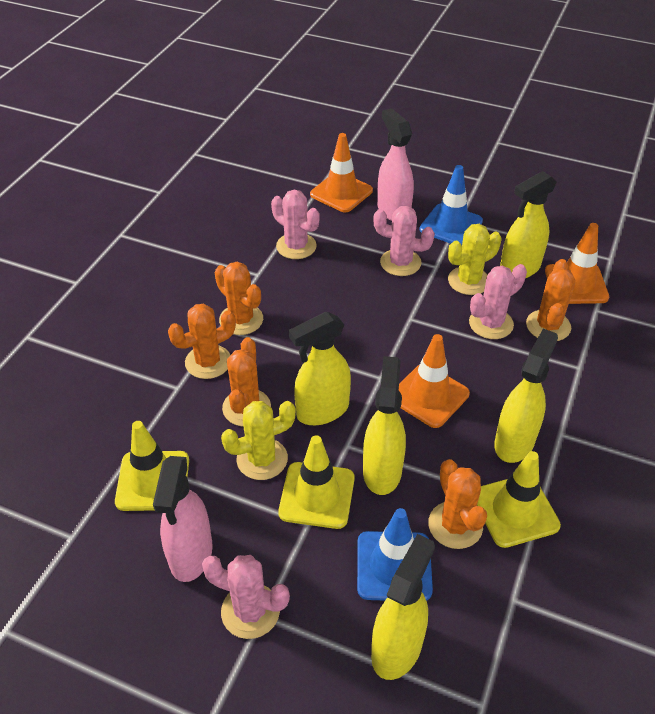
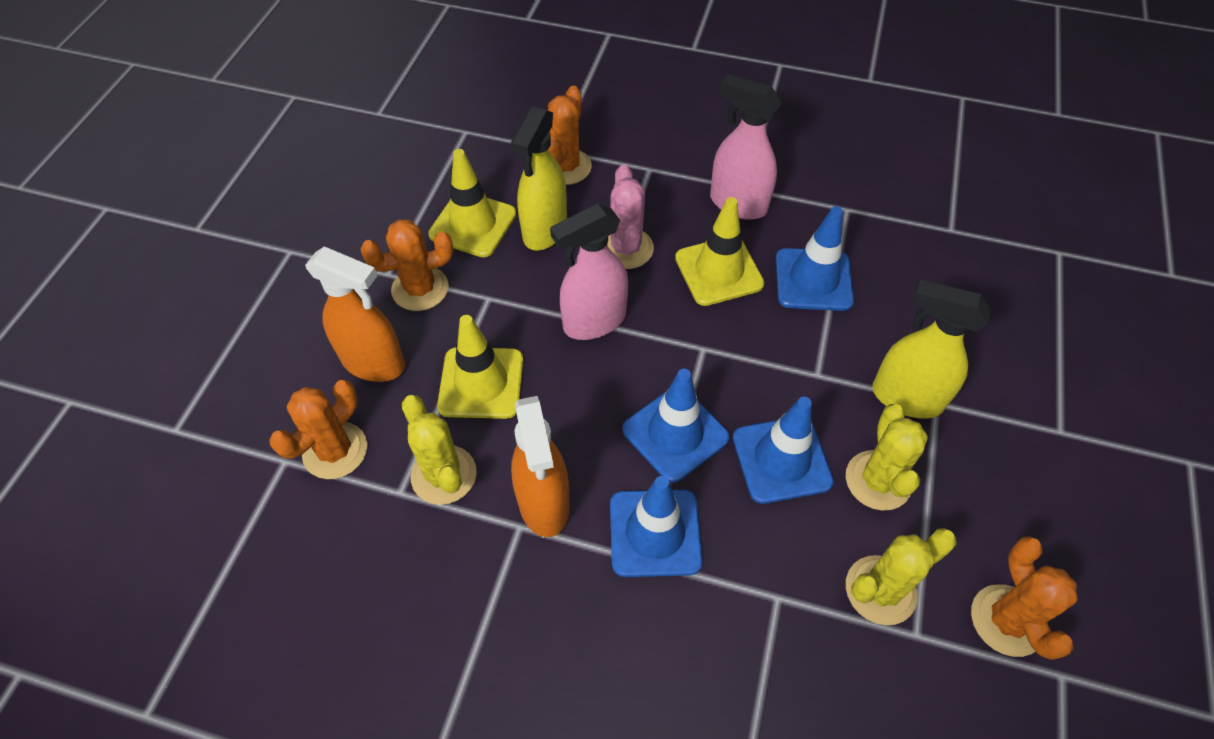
blue traffic cone: [357,508,433,601] [419,165,483,245] = 2 -> [610,476,703,577] [622,369,730,483] [733,397,834,504] [776,206,854,311] = 4
orange cactus: [168,304,236,379] [214,262,263,335] [222,337,271,426] [428,459,487,549] [526,259,575,341] = 5 -> [269,380,367,479] [360,219,453,311] [548,86,592,185] [971,536,1078,660] = 4
orange spray bottle: none = 0 -> [305,246,405,382] [511,396,570,537] = 2
orange traffic cone: [310,133,373,212] [399,334,470,428] [545,223,609,304] = 3 -> none = 0
pink cactus: [202,555,290,639] [271,190,320,259] [373,206,435,276] [469,264,527,339] = 4 -> [607,165,654,269] = 1
yellow cactus: [221,401,296,480] [448,224,502,295] = 2 -> [402,395,477,505] [846,404,928,510] [846,528,957,625] = 3
yellow spray bottle: [289,312,351,425] [363,356,406,495] [371,534,435,680] [494,329,558,463] [500,171,557,278] = 5 -> [511,107,567,251] [872,280,991,419] = 2

